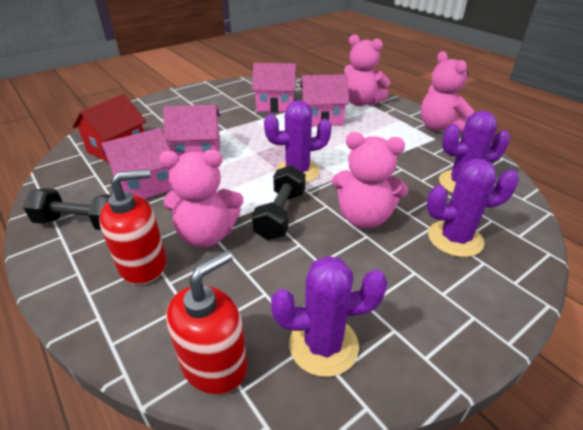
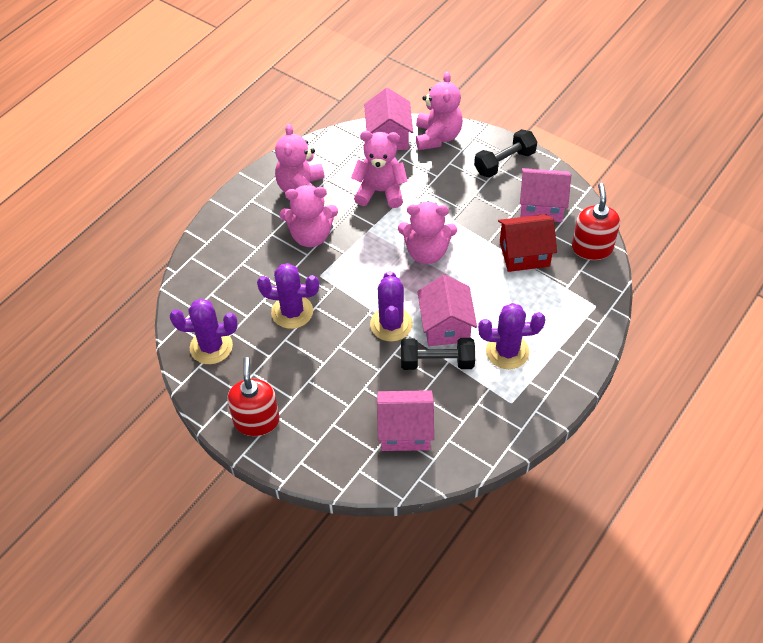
pink teddy bear: [159,150,243,248] [332,132,408,229] [344,35,390,106] [421,51,474,133] = 4 -> [275,124,325,193] [280,185,338,247] [351,131,408,208] [398,201,457,264] [416,72,463,150] = 5

